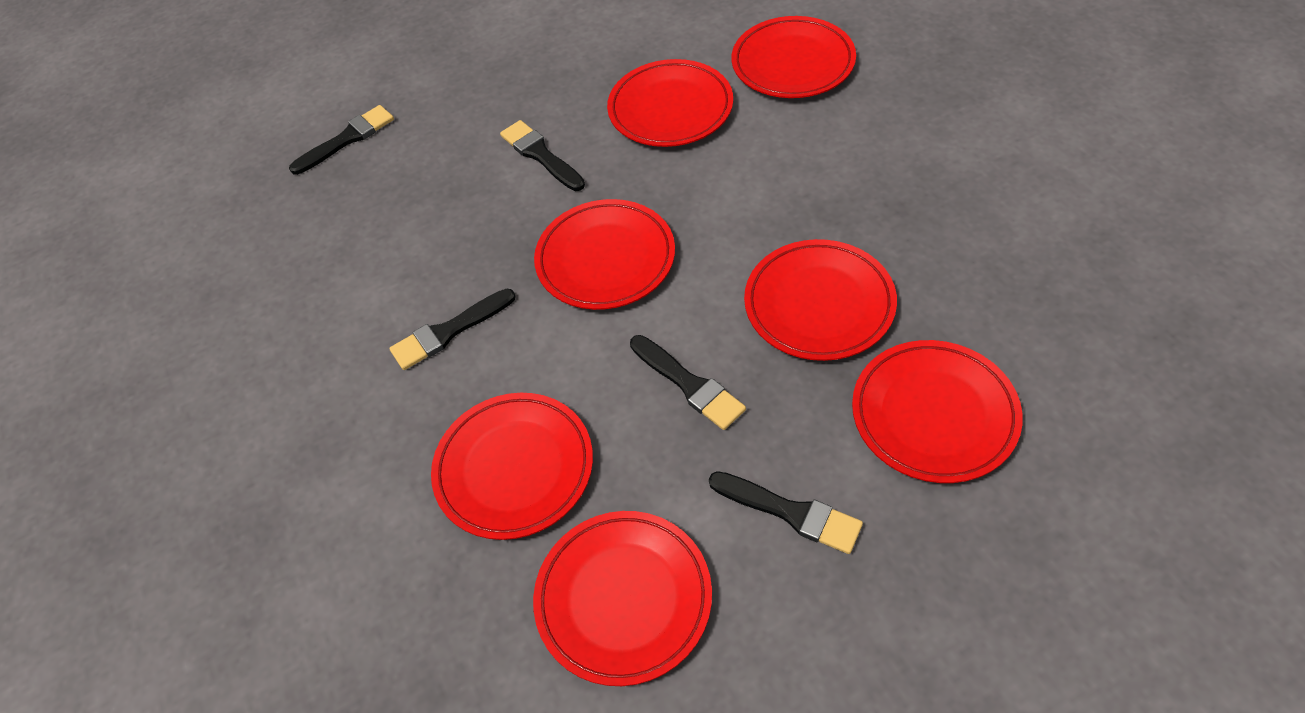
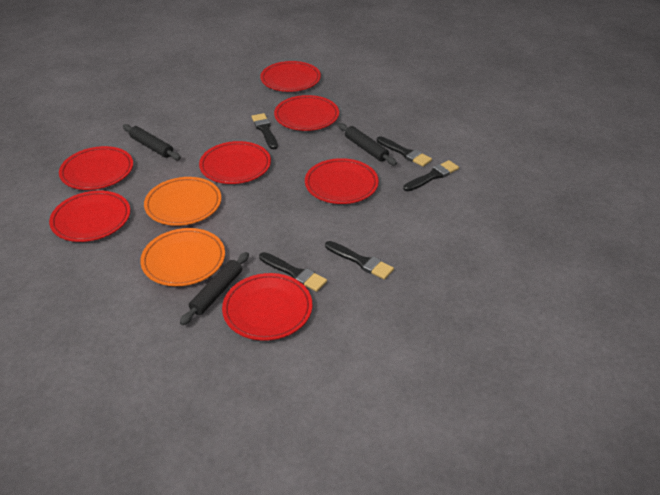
black rolling pin: none = 0 -> [123,124,181,160] [180,252,249,325] [338,123,397,165] = 3
orange plate: none = 0 -> [140,228,225,286] [144,177,221,226] = 2

